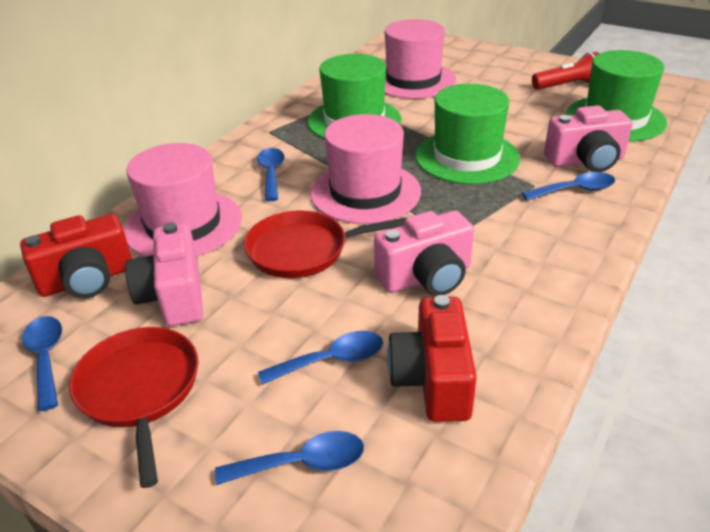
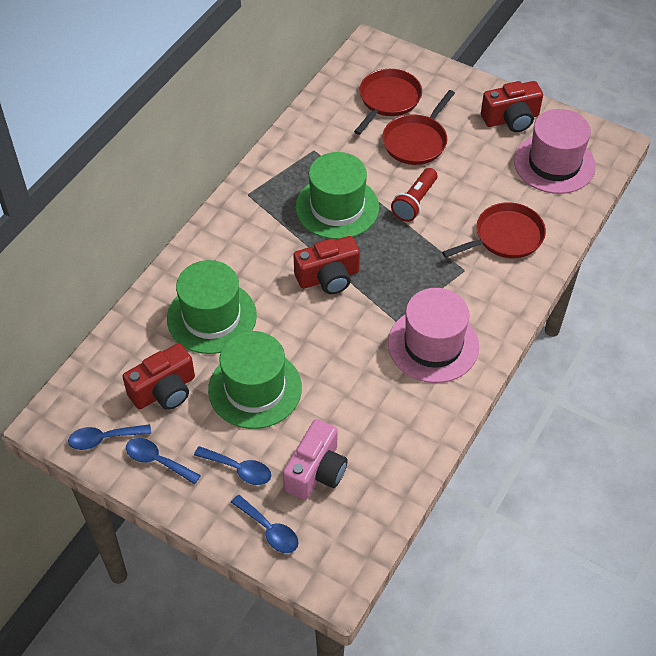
blue spoon: [22,316,62,411] [215,431,364,485] [257,148,285,201] [258,331,383,385] [522,172,615,200] = 5 -> [68,424,151,450] [126,438,201,485] [194,446,271,485] [231,495,299,553] = 4
pink camera: [125,222,203,326] [374,211,474,296] [544,105,633,172] = 3 -> [283,419,348,500] = 1
pink hat: [123,143,242,256] [310,114,421,224] [385,19,456,99] = 3 -> [388,288,479,383] [514,109,596,194] = 2
red camera: [20,214,132,298] [387,295,477,422] = 2 -> [122,343,195,410] [293,236,360,294] [481,81,543,132] = 3
red pan: [69,327,199,488] [244,210,406,278] = 2 -> [354,69,422,135] [382,90,455,165] [442,202,546,258] = 3

